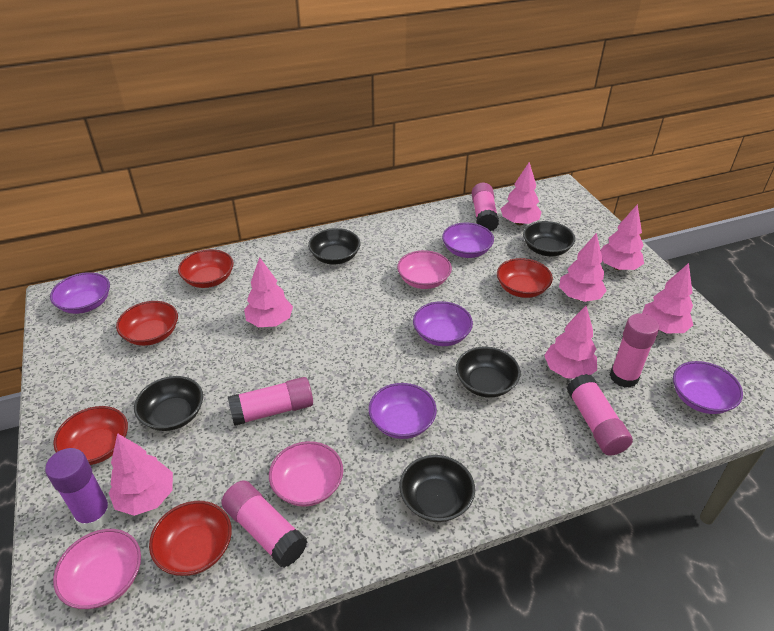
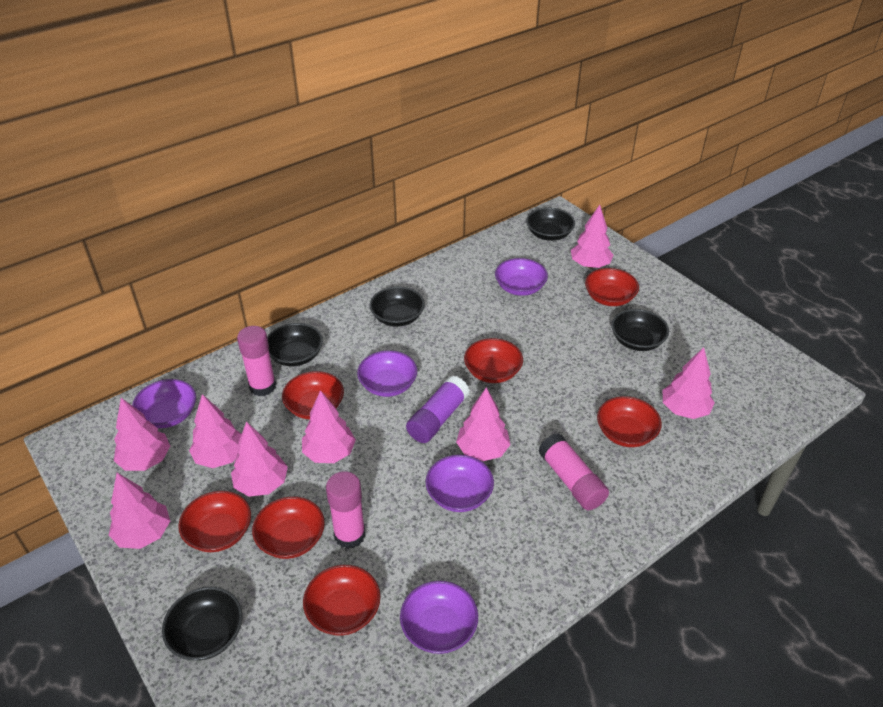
pink bowl: [53,529,141,609] [269,441,343,507] [397,250,452,289] = 3 -> none = 0
pink glue stick: [221,480,308,568] [228,377,313,426] [472,183,499,231] [567,374,633,456] [610,313,659,388] = 5 -> [237,326,276,396] [326,471,366,549] [538,433,609,510] = 3
pink tree: [109,433,173,516] [244,257,293,327] [501,162,541,225] [544,305,597,379] [559,233,607,302] [601,204,644,270] [642,263,693,333] = 7 -> [109,473,170,549] [114,398,170,471] [189,394,242,468] [231,422,288,497] [302,390,356,463] [456,388,511,461] [571,205,613,268] [663,347,715,419] = 8
red bowl: [53,406,128,465] [116,301,178,346] [149,501,232,576] [178,249,234,288] [497,258,553,298] = 5 -> [178,491,251,552] [252,496,325,559] [282,371,344,419] [303,565,380,636] [464,338,523,383] [585,268,639,306] [597,396,662,447] = 7

